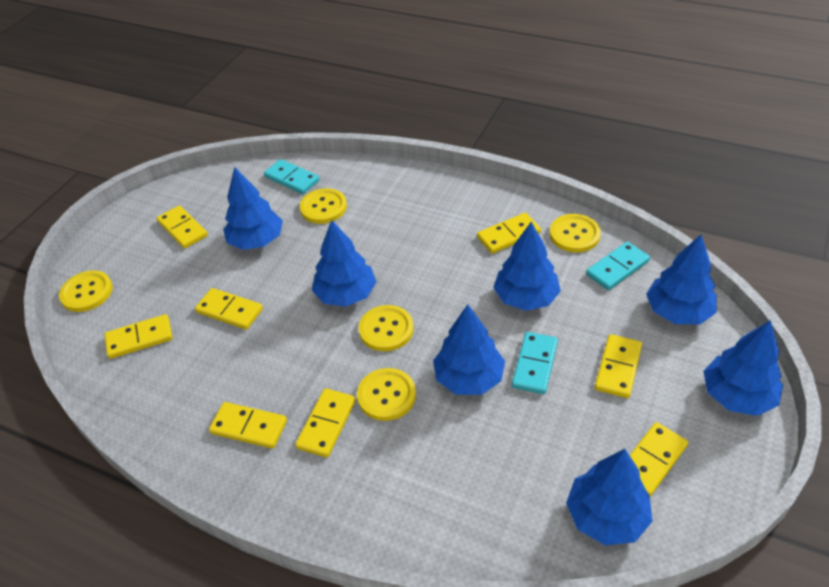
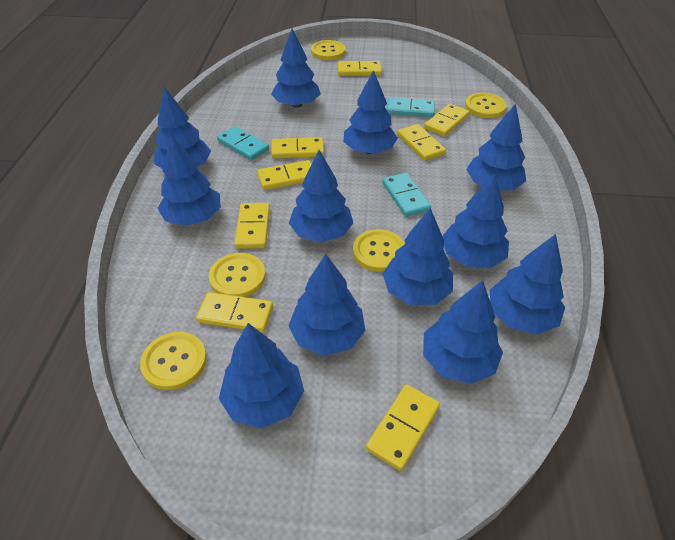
blue tree: [223,167,283,250] [312,220,376,307] [433,304,505,395] [493,222,561,311] [566,449,653,545] [646,235,717,324] [703,320,783,416] = 7 -> [154,87,211,169] [158,135,221,226] [219,323,304,428] [271,28,320,108] [288,254,366,356] [289,150,353,242] [344,70,398,154] [383,208,453,305] [423,280,503,384] [442,173,509,268] [466,103,526,190] [490,234,565,335] = 12

